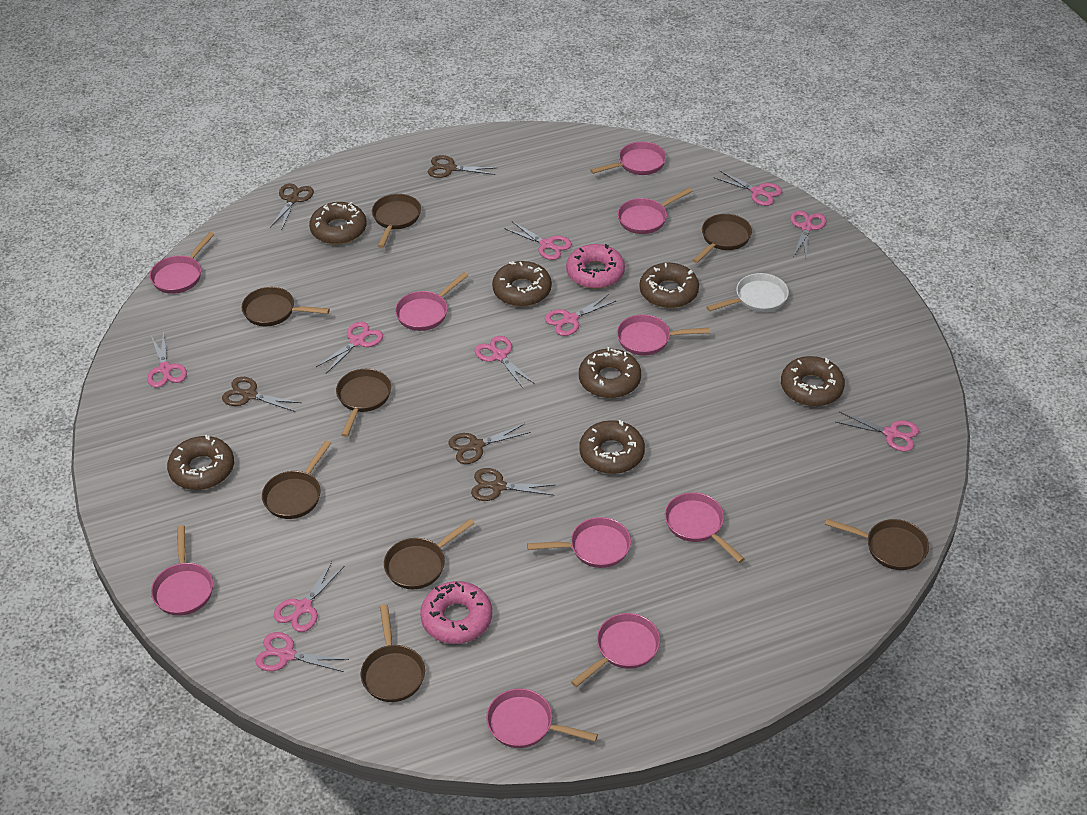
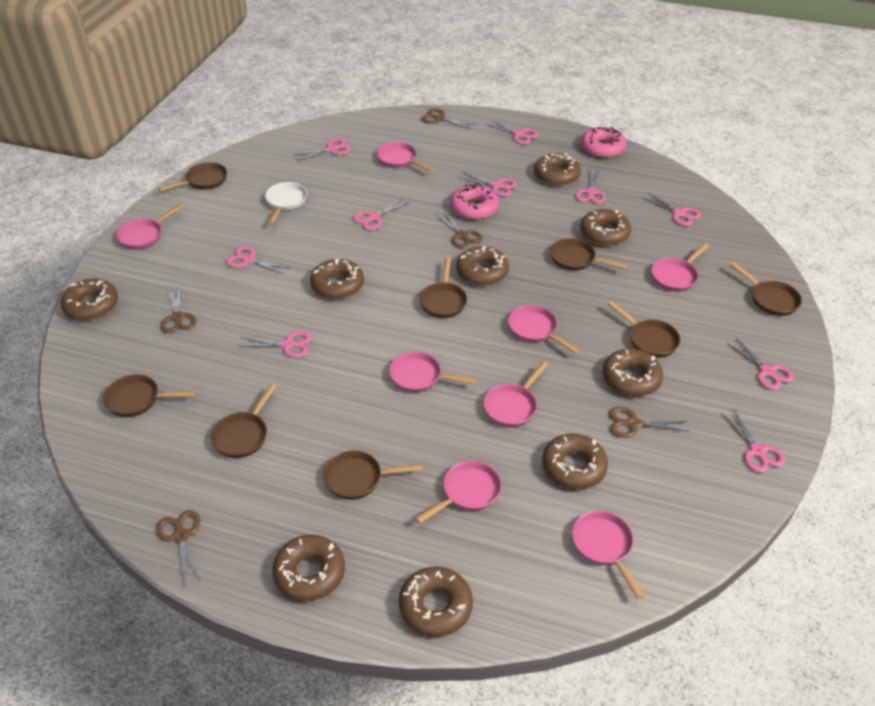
brown donut: [167,435,234,490] [309,202,367,245] [492,261,552,307] [579,347,641,398] [579,420,645,474] [639,263,699,308] [781,356,845,406] = 7 -> [60,279,118,320] [272,535,345,601] [310,259,364,299] [399,566,473,637] [456,246,509,286] [534,153,581,186] [542,433,608,489] [580,209,631,246] [603,349,663,396] = 9
pink pan: [150,232,215,294] [151,525,213,616] [395,272,468,331] [486,688,598,748] [527,517,631,568] [571,613,660,687] [590,142,666,175] [617,314,709,355] [618,188,692,234] [665,492,745,563] = 10 -> [116,204,183,249] [377,142,434,171] [389,352,477,392] [415,461,502,524] [483,361,548,427] [508,305,580,354] [572,511,645,599] [651,243,709,291] = 8

